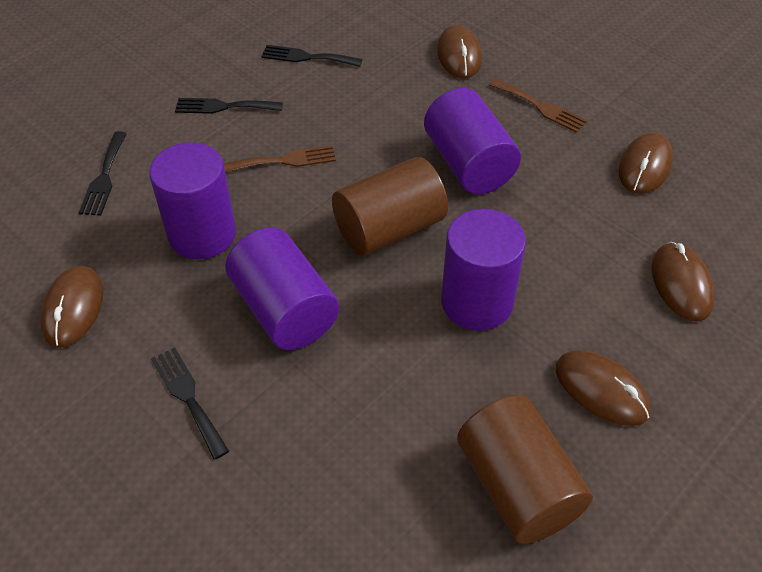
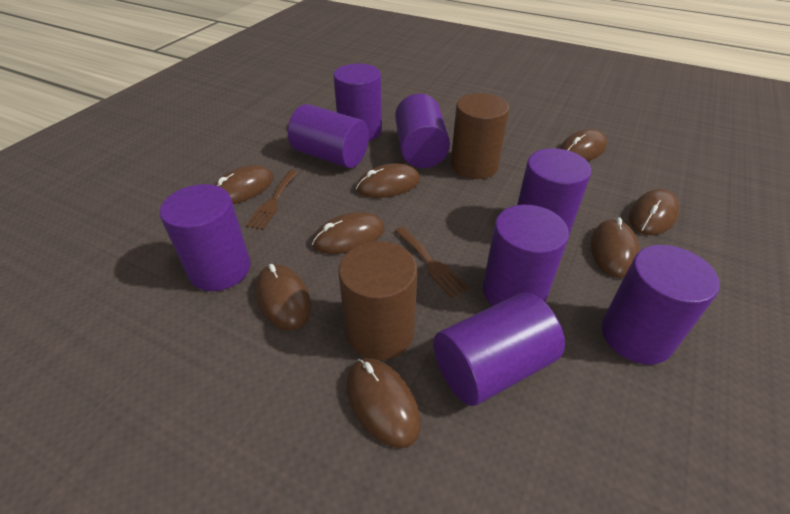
black fork: [79,131,127,216] [151,347,229,459] [175,98,283,114] [261,45,363,67] = 4 -> none = 0
brown mouse: [40,266,103,348] [437,25,482,79] [556,350,651,426] [618,132,673,194] [652,242,715,322] = 5 -> [214,165,274,204] [255,264,311,330] [312,212,385,254] [346,358,421,448] [356,163,420,198] [559,129,607,161] [590,218,639,278] [629,189,680,235] = 8
purple cylinder: [149,142,236,259] [225,227,339,350] [424,88,521,194] [441,209,526,331] = 4 -> [160,184,251,291] [288,104,369,168] [333,63,382,141] [395,94,450,168] [433,293,565,406] [483,205,569,306] [517,148,591,235] [601,245,720,365] = 8

